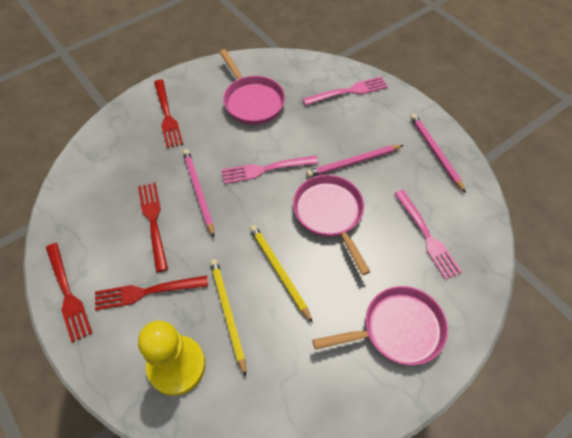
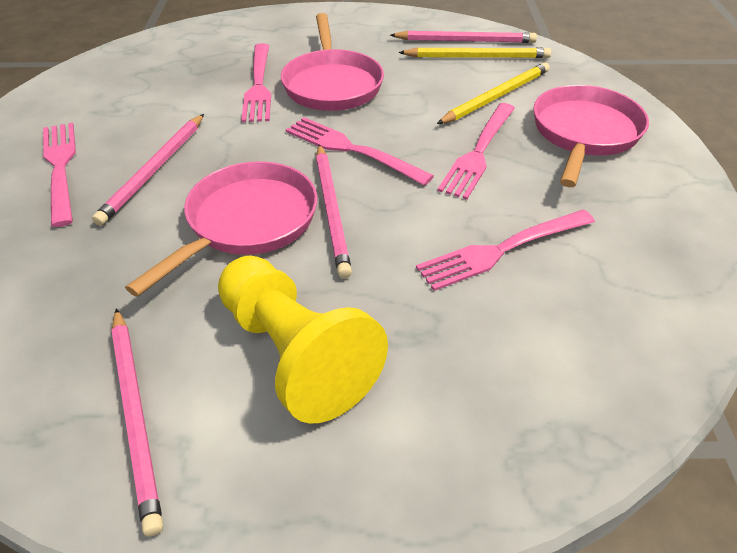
pink fork: [221,155,318,184] [303,76,388,105] [394,190,462,280] = 3 -> [43,123,76,227] [241,43,271,122] [286,117,434,186] [416,210,595,291] [438,103,515,200] = 5
pink pencil: [183,149,214,237] [306,145,404,177] [410,114,466,193] = 3 -> [92,114,204,226] [111,308,163,537] [316,144,352,279] [390,31,537,43] = 4
red fork: [46,243,92,343] [95,275,208,310] [138,183,168,272] [154,79,183,148] = 4 -> none = 0

